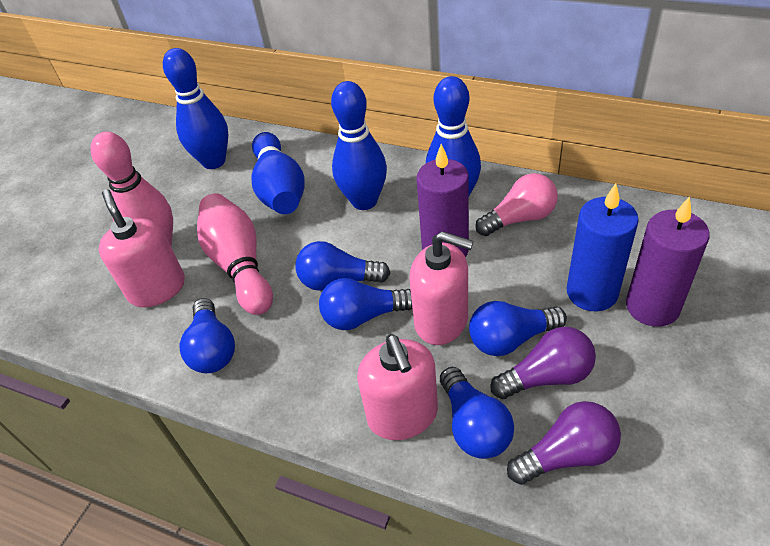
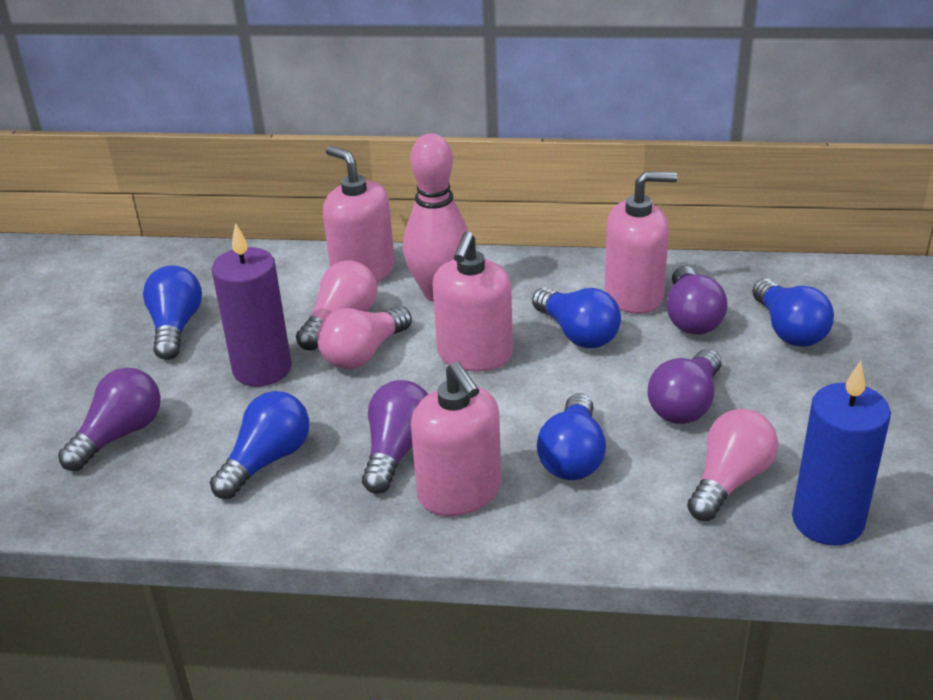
blue bowling pin: [163,48,228,169] [251,132,305,214] [331,81,387,210] [426,76,481,196] = 4 -> none = 0
pink bowling pin: [91,132,173,247] [197,193,273,315] = 2 -> [403,133,469,302] = 1
pink light bulb: [475,173,558,236] = 1 -> [296,260,377,351] [317,306,412,369] [687,409,778,521] = 3
pink soap dispenser: [99,189,185,307] [357,334,438,440] [409,231,473,345] = 3 -> [323,146,395,282] [411,362,501,516] [433,231,513,372] [605,171,677,314] = 4
purple candle: [417,144,469,257] [626,196,710,327] = 2 -> [212,223,292,386] = 1
purple light bulb: [490,327,596,399] [507,401,621,485] = 2 -> [58,368,161,471] [362,380,428,494] [648,349,722,424] [666,266,728,335] = 4

